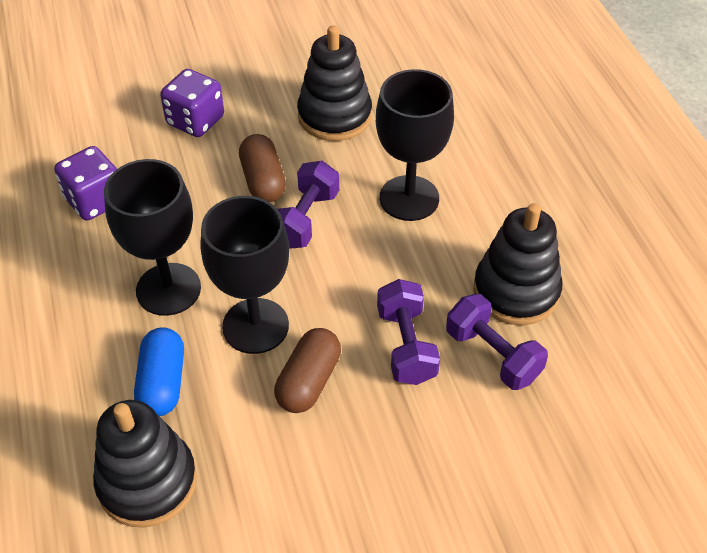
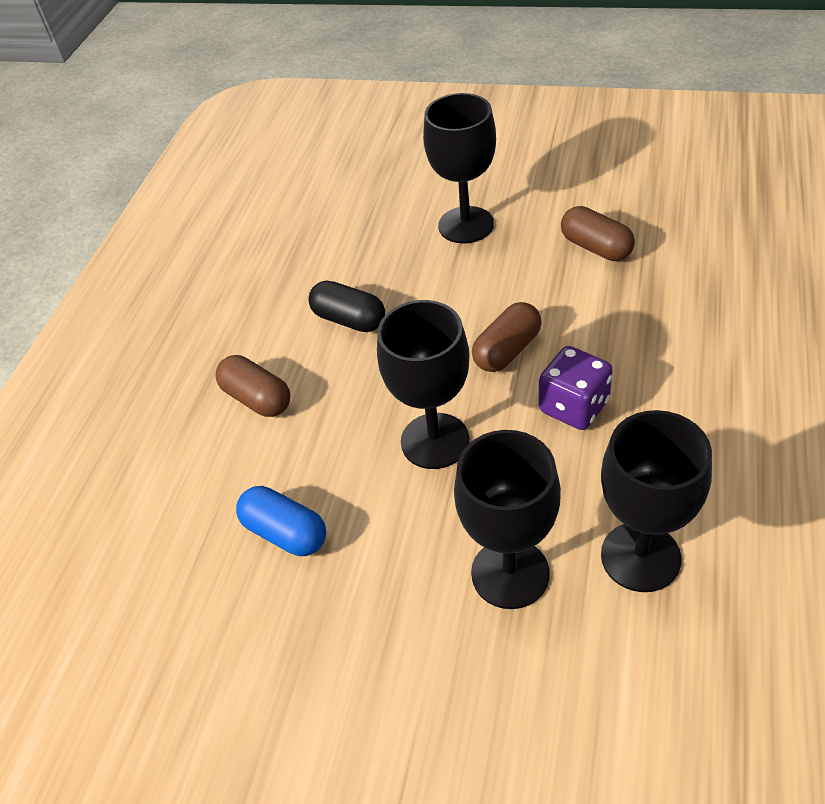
black capsule: none = 0 -> [308,280,385,332] = 1
black goblet: [104,159,201,316] [201,196,289,354] [376,69,454,221] = 3 -> [377,300,470,469] [423,93,496,244] [454,430,561,609] [601,410,712,592] = 4
black stacking toy: [93,400,197,528] [297,26,372,141] [474,203,562,325] = 3 -> none = 0
brown capsule: [239,134,286,202] [274,328,341,413] = 2 -> [215,355,290,417] [472,302,542,372] [561,206,635,261] = 3
purple dice: [54,146,117,221] [160,69,224,137] = 2 -> [539,346,613,430] = 1
purple dumbbell: [278,161,339,249] [377,279,440,385] [446,294,548,390] = 3 -> none = 0

